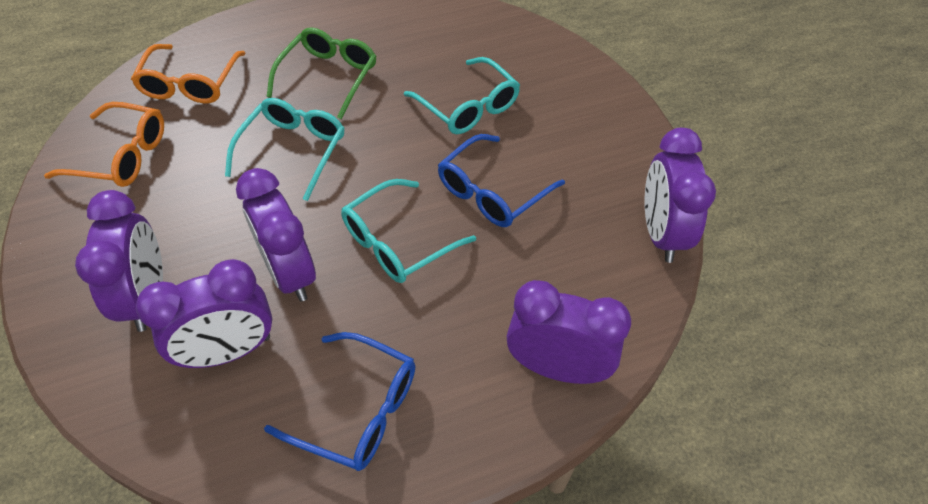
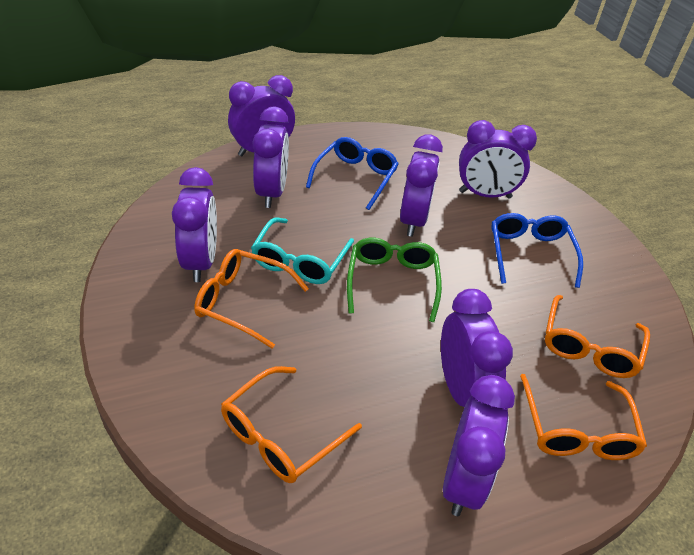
orange glasses: [44,102,164,187] [131,44,245,103] = 2 -> [194,249,309,348] [221,366,362,483] [520,374,647,460] [545,295,650,378] = 4
purple clock: [75,190,163,332] [136,259,272,368] [236,168,316,302] [507,280,631,384] [645,128,716,263] = 5 -> [172,167,217,282] [228,75,295,156] [252,106,289,208] [400,134,443,237] [441,289,513,407] [443,375,515,516] [459,120,537,199] = 7
turquoise glasses: [225,98,345,201] [341,179,476,283] [404,57,520,134] = 3 -> [251,218,354,284] = 1

